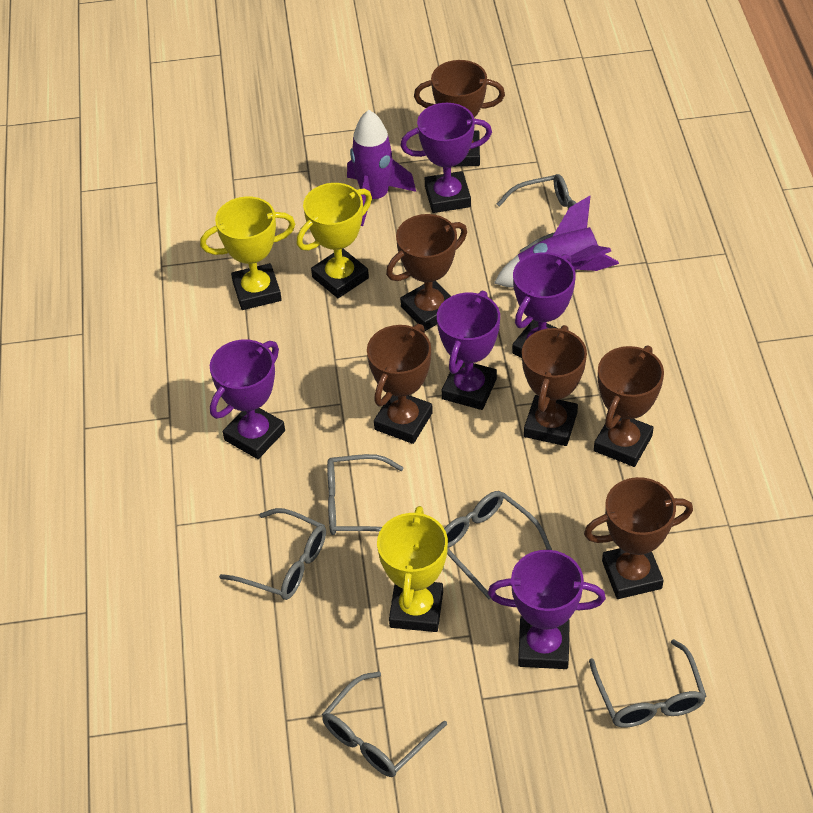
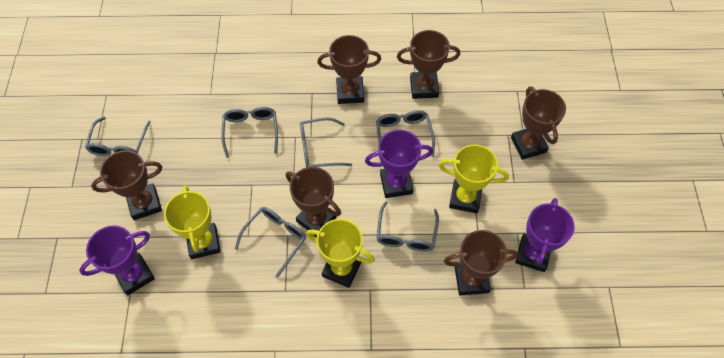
purple rocket: [347,110,416,226] [494,196,619,288] = 2 -> none = 0
purple trophy: [210,339,285,459] [400,103,492,213] [437,291,500,410] [488,550,606,669] [512,252,576,358] = 5 -> [79,225,155,295] [365,129,433,198] [515,198,575,272] = 3

